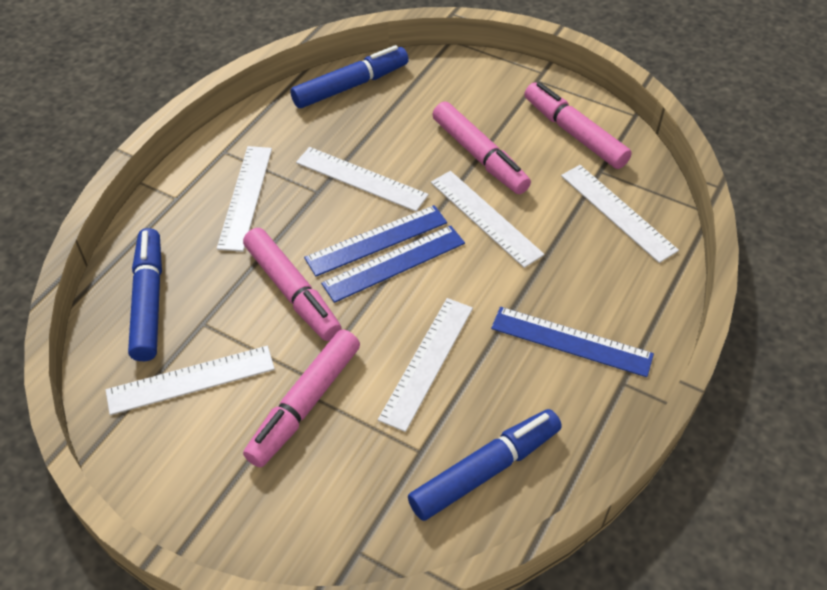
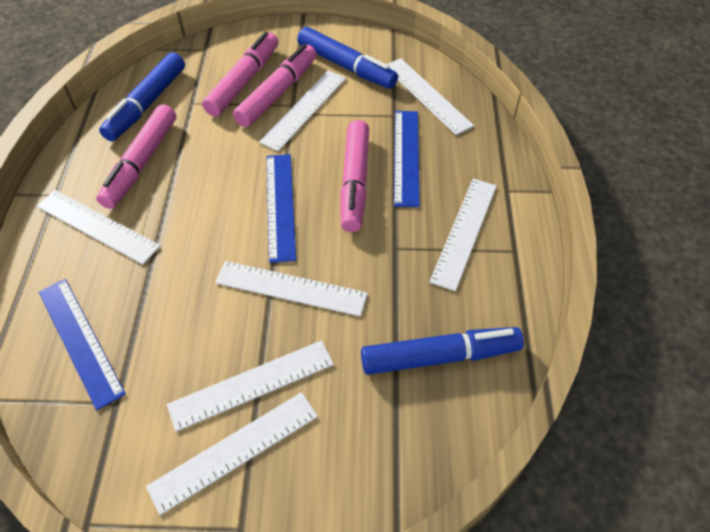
white ruler: [106,346,275,415] [217,146,272,252] [296,147,429,212] [378,298,473,432] [431,171,544,268] [561,165,679,263] = 6 -> [37,190,160,265] [146,392,318,515] [167,340,334,432] [215,261,368,316] [259,70,346,151] [387,58,474,135] [429,179,497,291] = 7

